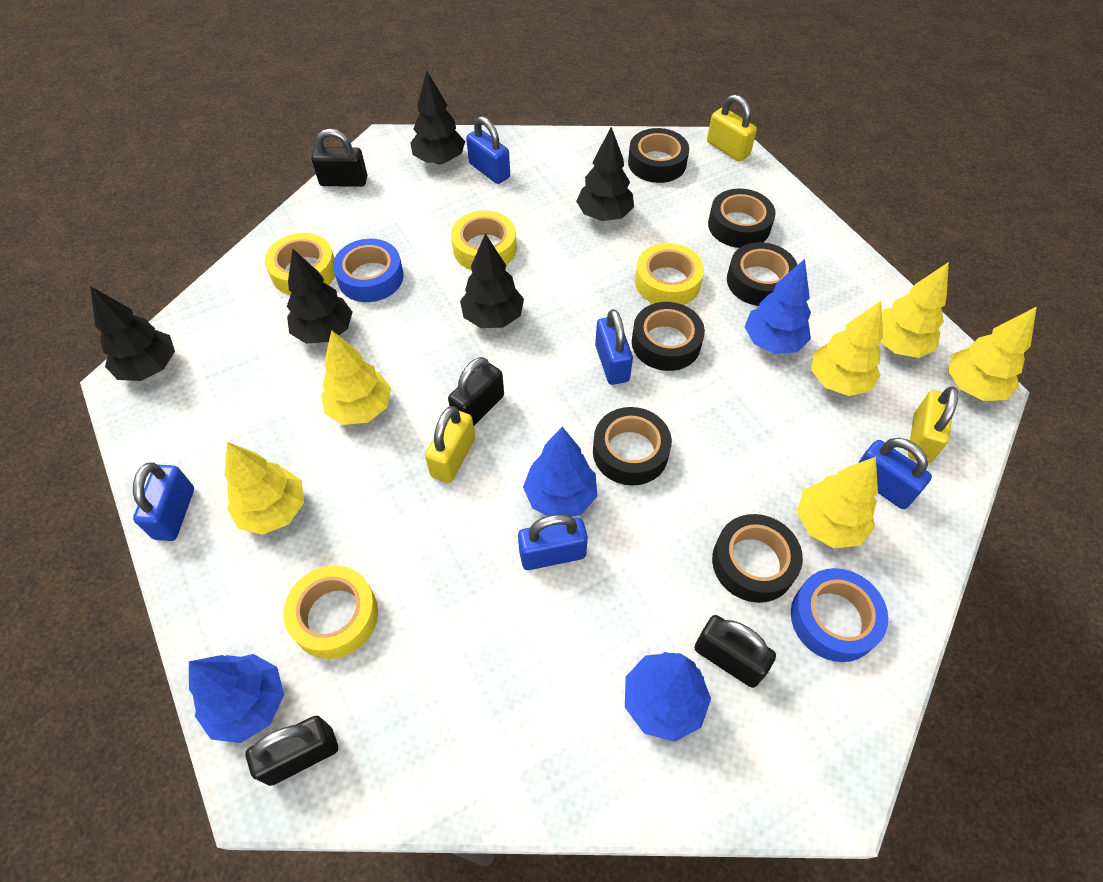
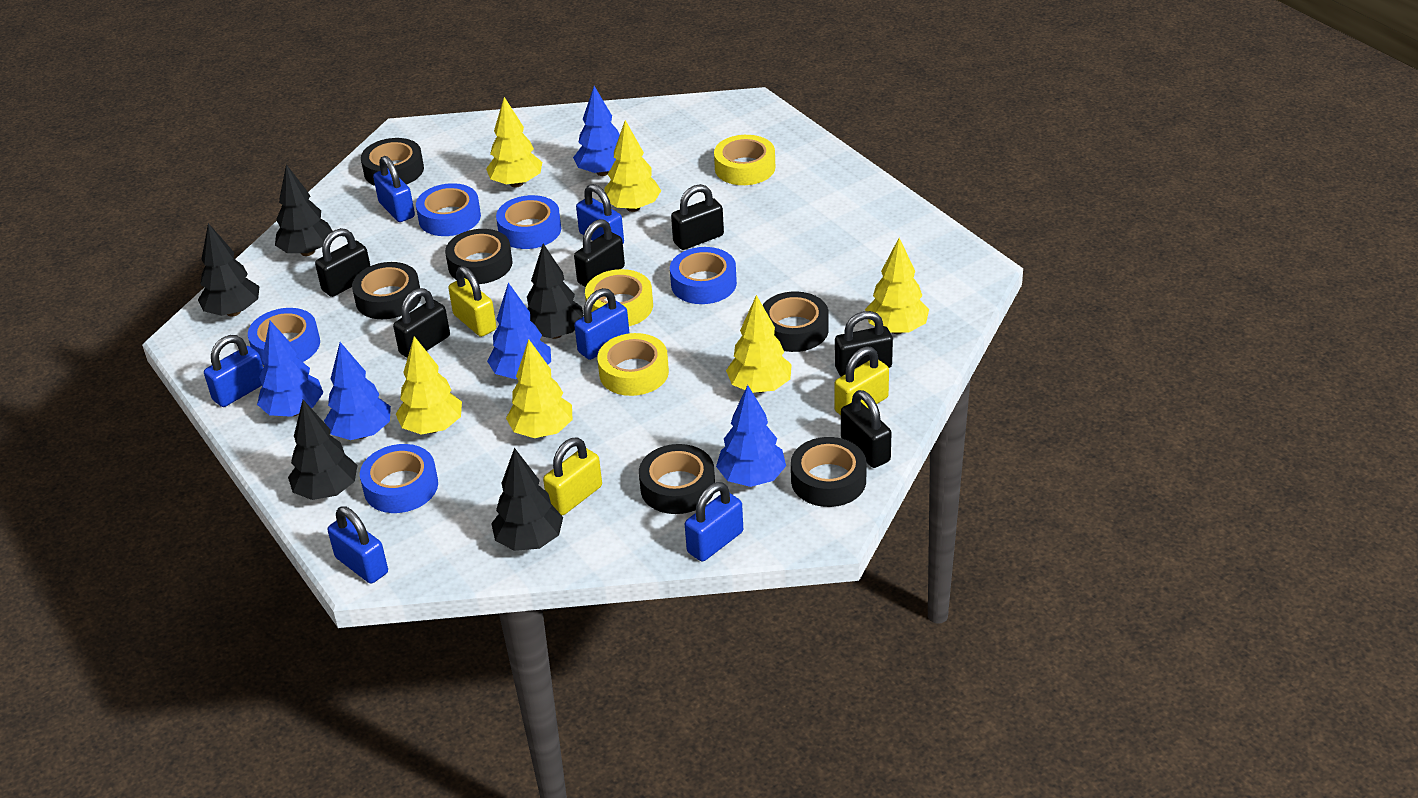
black padlock: [246,716,338,786] [311,129,367,187] [448,357,504,426] [694,615,776,688] = 4 -> [315,228,370,297] [393,288,450,358] [574,219,625,287] [671,184,724,250] [835,311,893,376] [841,390,892,468] = 6
blue padlock: [133,462,194,541] [466,116,510,184] [518,514,588,570] [595,309,633,385] [858,438,932,509] = 5 -> [204,335,263,407] [328,506,388,584] [373,156,415,222] [574,288,629,360] [576,184,624,243] [685,482,743,562] = 6
blue tape: [333,239,404,302] [791,568,888,662] = 2 -> [248,308,320,365] [360,444,438,513] [416,183,481,236] [496,195,561,249] [670,247,737,304] = 5
blue tree: [189,654,284,743] [523,427,597,517] [625,652,711,742] [745,259,811,354] = 4 -> [257,321,323,417] [324,342,391,440] [487,283,551,379] [573,86,620,176] [716,385,786,487] = 5
yellow tape: [265,233,335,295] [283,565,378,659] [451,211,517,270] [635,243,704,305] = 4 -> [585,269,653,326] [597,333,669,396] [714,135,775,185] = 3

